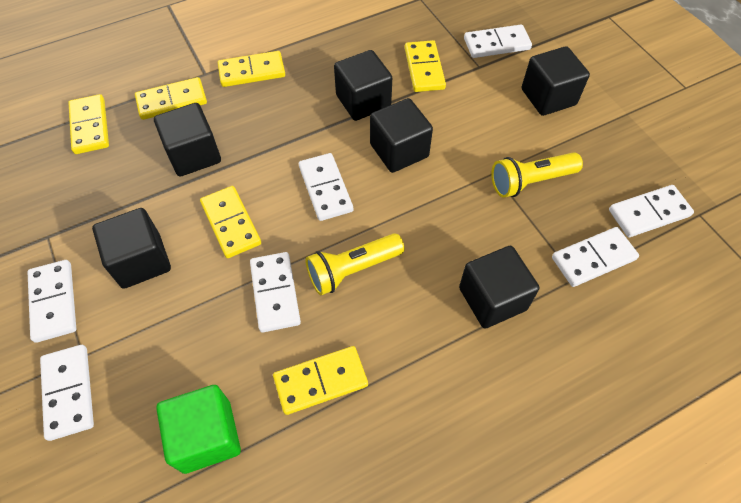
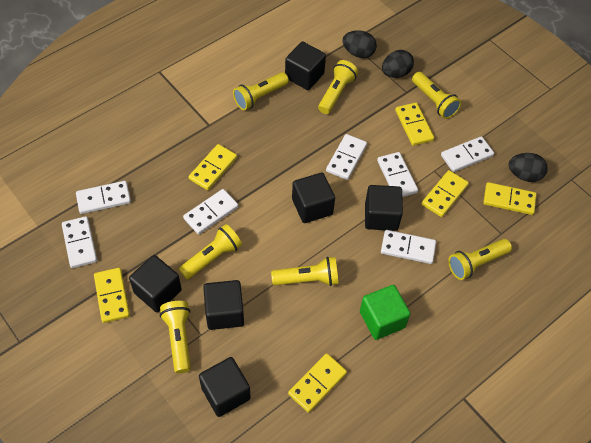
black egg: none = 0 -> [342,30,377,58] [382,50,414,78] [509,153,548,182] = 3
yellow flashlight: [305,233,404,295] [491,152,583,198] = 2 -> [160,301,191,373] [179,224,242,279] [233,72,289,110] [271,257,339,286] [318,60,358,114] [412,72,461,119] [448,239,512,280] = 7

